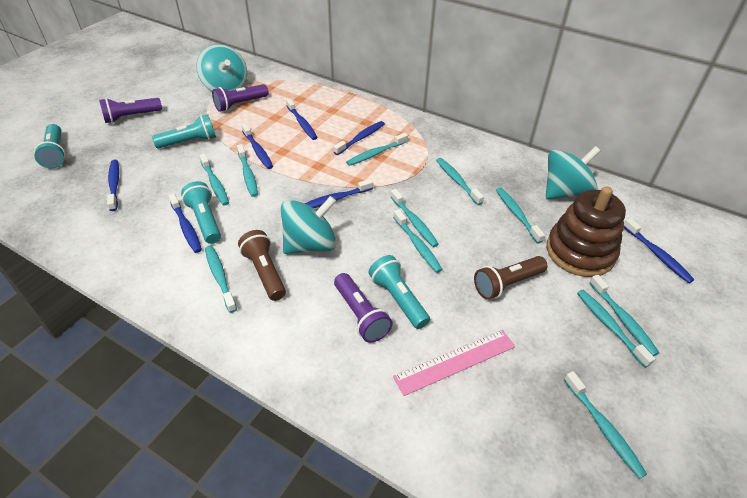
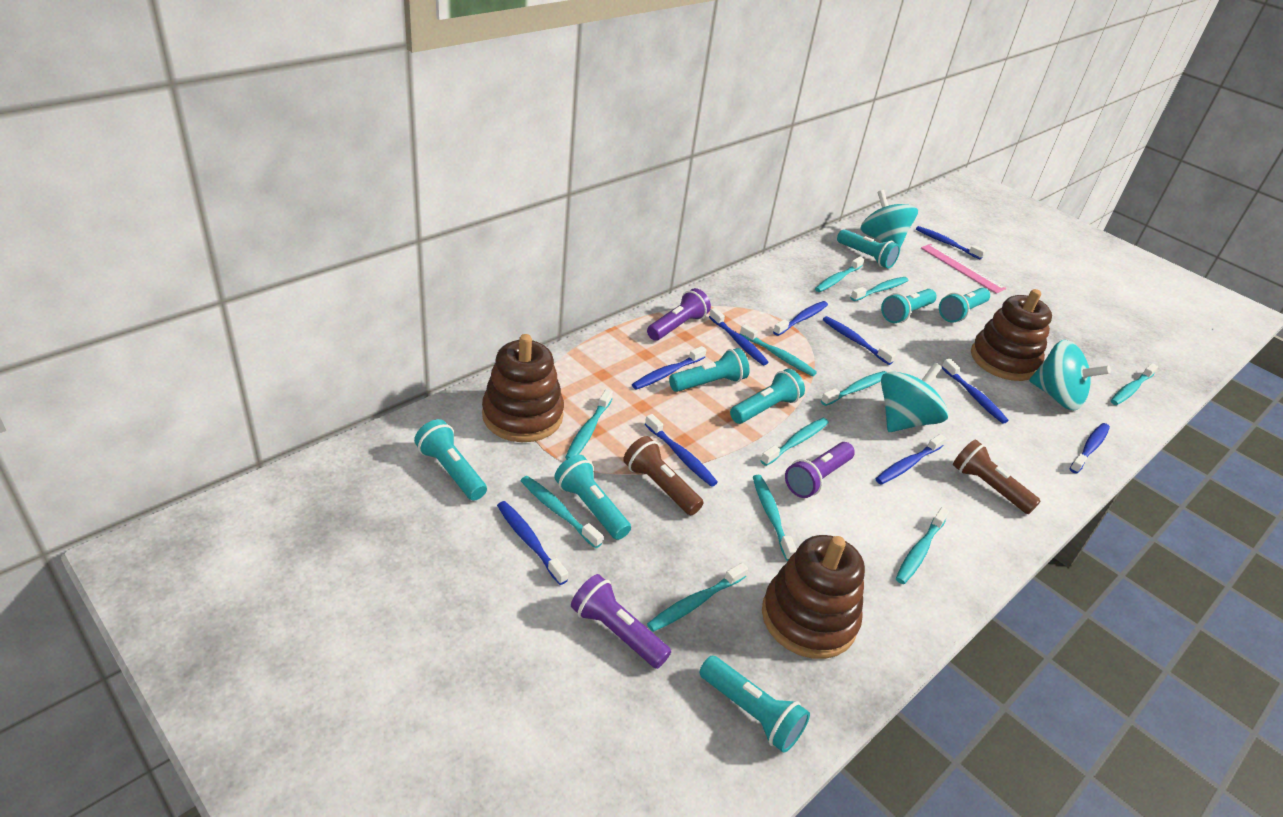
blue toothbrush: [107,160,119,211] [168,194,202,253] [241,123,273,169] [286,99,318,140] [304,179,373,208] [333,121,385,155] [624,218,695,283] = 7 -> [497,501,568,585] [632,346,707,390] [645,414,718,487] [709,308,769,365] [773,301,828,336] [823,316,896,365] [876,434,946,485] [916,226,985,260] [942,359,1008,424] [1070,423,1110,474] = 10
brown stacking toy: [546,186,626,277] = 1 -> [482,334,564,442] [762,535,865,659] [971,289,1052,381] = 3
turquoise flashlight: [34,124,66,168] [152,114,216,149] [181,181,221,244] [369,255,430,329] = 4 -> [414,419,487,501] [554,455,631,540] [669,348,750,392] [699,656,810,753] [730,369,805,424] [837,229,900,269] [881,289,937,323] [939,288,990,323] = 8

